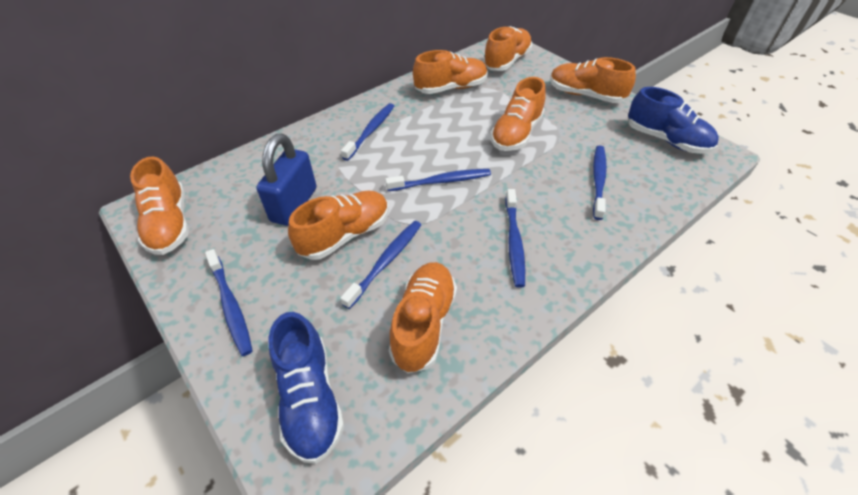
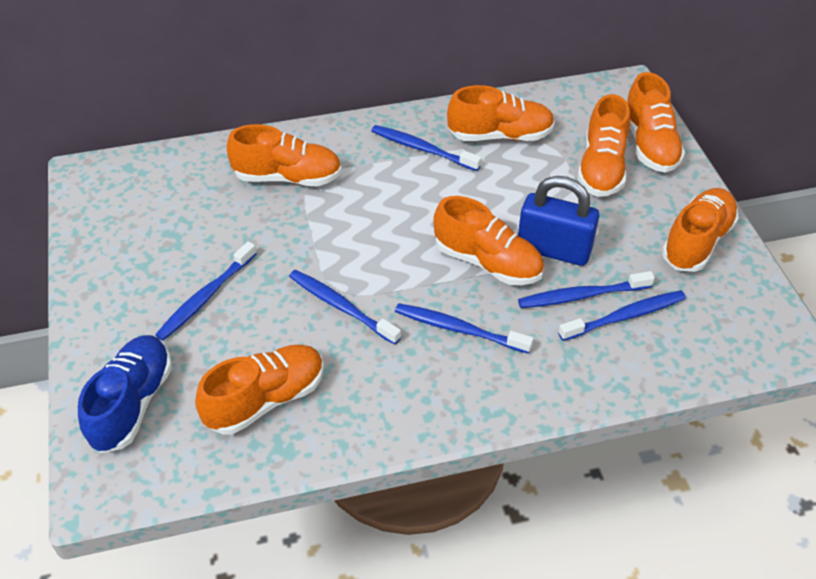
blue shoe: [269,312,344,464] [628,87,719,154] = 2 -> [78,335,172,453] = 1

